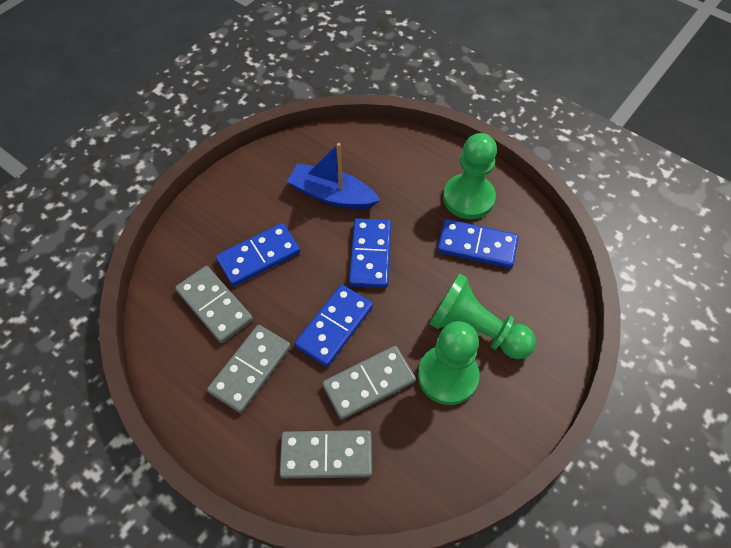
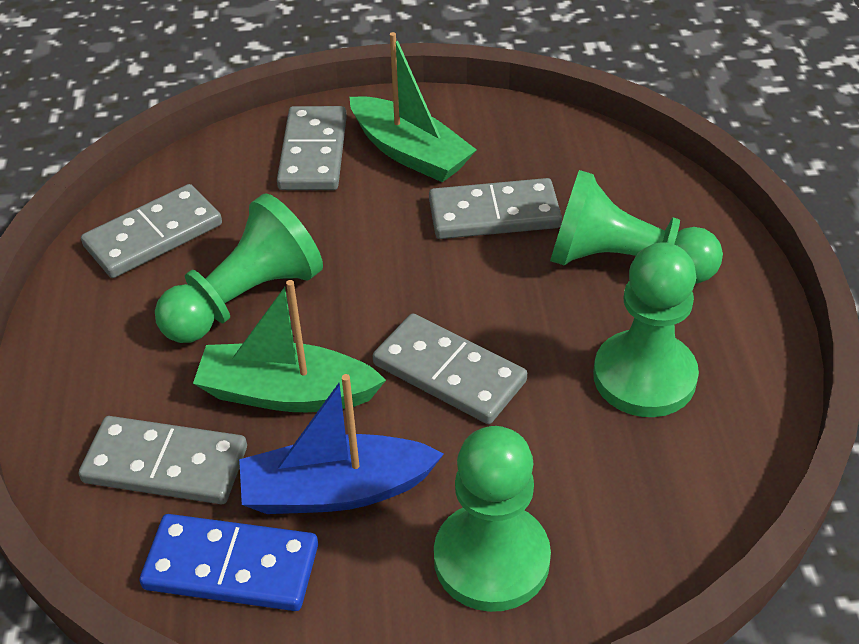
blue domino: [216,223,300,286] [294,285,373,367] [349,218,391,288] [437,219,519,268] = 4 -> [140,514,318,611] = 1
green boat: none = 0 -> [193,280,386,412] [350,32,477,182] = 2
green pawn: [418,321,480,405] [429,273,536,359] [443,133,497,219] = 3 -> [155,193,323,343] [434,426,551,612] [550,170,723,284] [593,242,699,417] = 4
grey domino: [175,266,253,343] [207,325,291,413] [280,430,372,479] [322,346,416,420] = 4 -> [79,416,247,504] [81,184,222,278] [277,106,347,190] [373,314,527,424] [429,178,562,239] = 5

